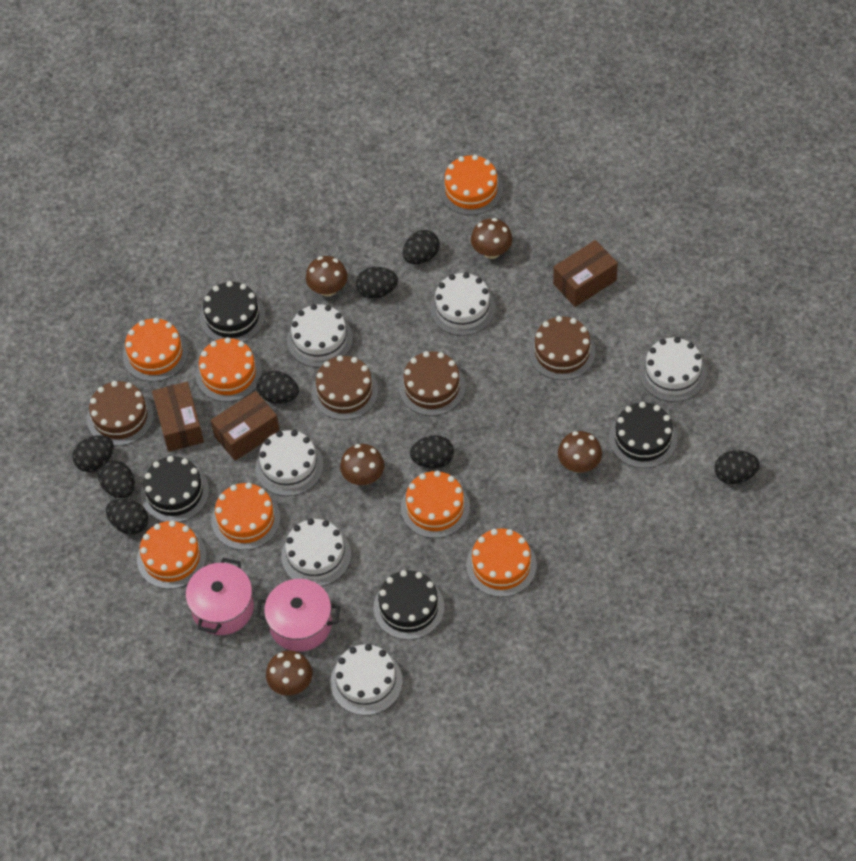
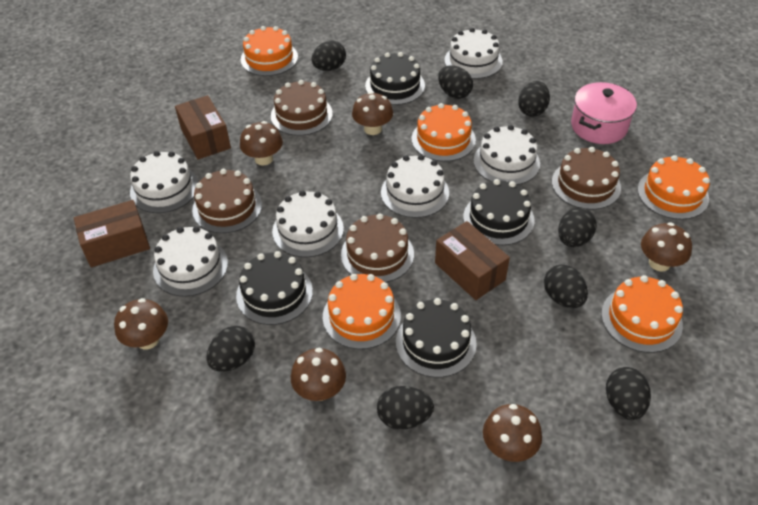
brown mushroom: [266,650,312,696] [306,256,348,297] [340,444,384,485] [471,218,513,259] [558,431,602,473] = 5 -> [114,298,168,350] [240,121,283,166] [291,348,346,401] [352,92,393,135] [483,404,542,462] [641,222,692,272] = 6
orange cake: [123,318,189,382] [137,521,207,589] [196,337,262,402] [212,483,281,550] [401,471,470,538] [440,155,503,215] [466,528,537,597] = 7 -> [241,26,298,76] [323,274,401,349] [412,103,476,162] [601,275,683,353] [637,155,710,220] = 5
pink pot: [186,557,254,635] [256,579,341,652] = 2 -> [571,82,637,144] = 1

